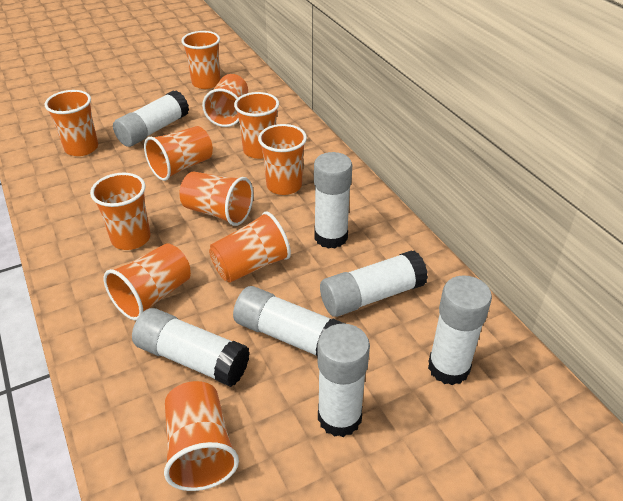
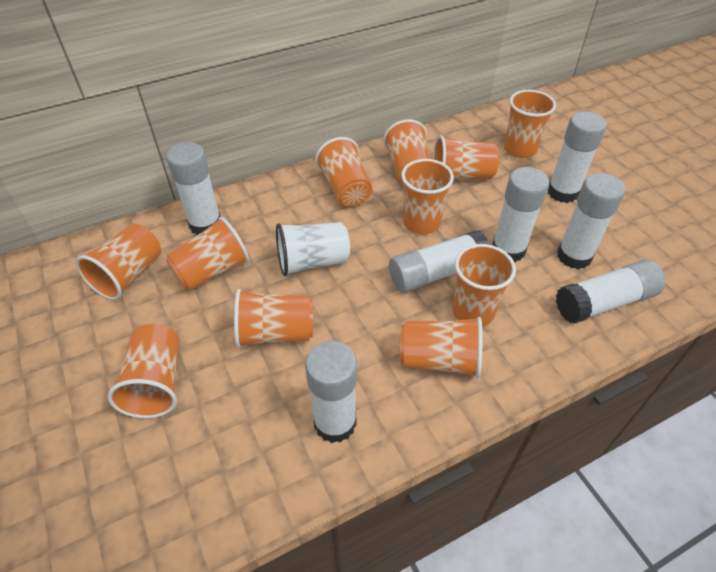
white cup: none = 0 -> [276,222,350,276] = 1

